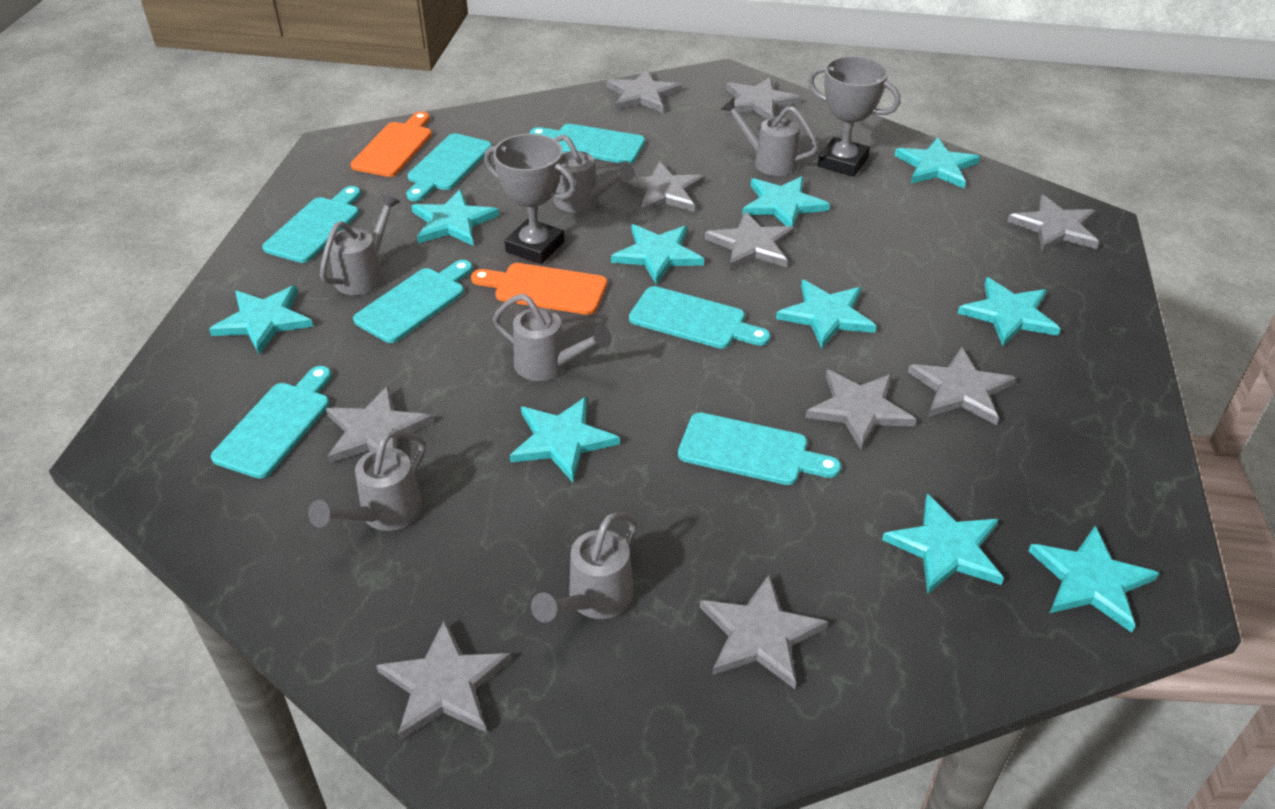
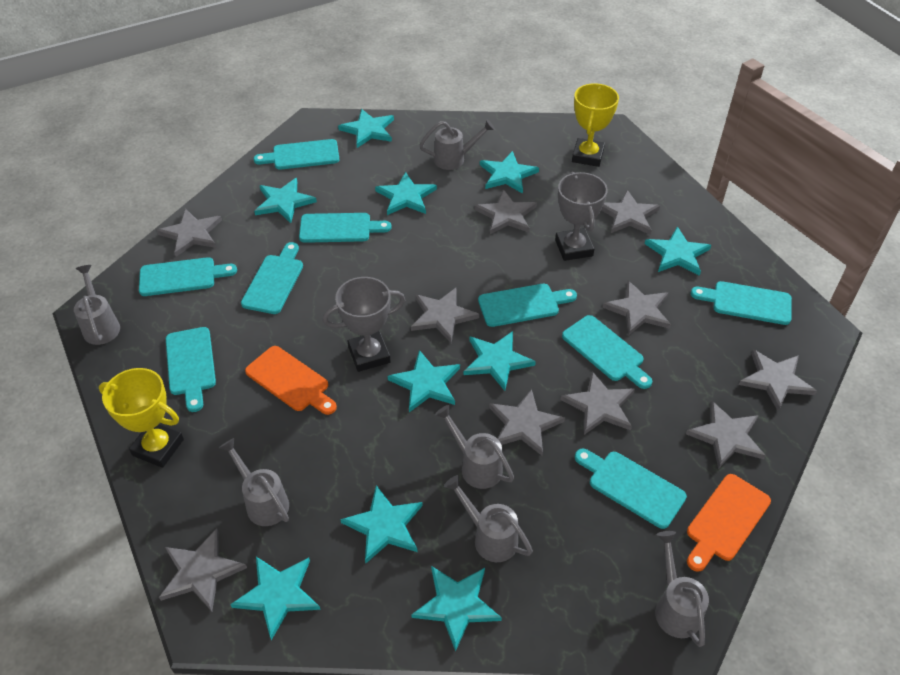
turquoise cutting board: [211,366,332,479] [262,186,361,263] [353,260,473,343] [406,133,492,201] [530,124,645,164] [629,286,770,349] [678,412,841,485] = 7 -> [139,257,237,296] [166,327,216,412] [241,242,303,314] [253,139,340,170] [299,213,392,243] [478,284,577,327] [562,315,652,389] [575,449,687,529] [691,281,792,325] = 9
yellow trophy: none = 0 -> [99,368,184,468] [572,83,619,167] = 2

